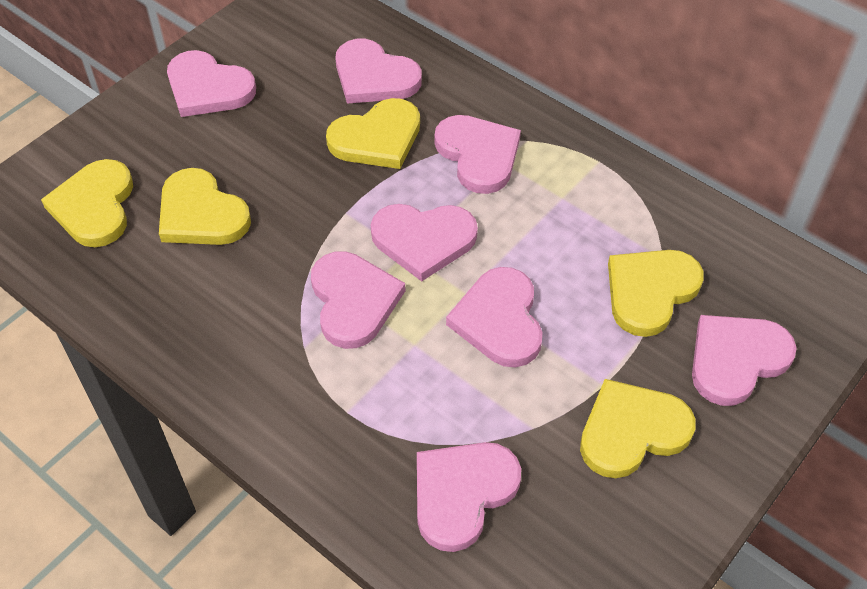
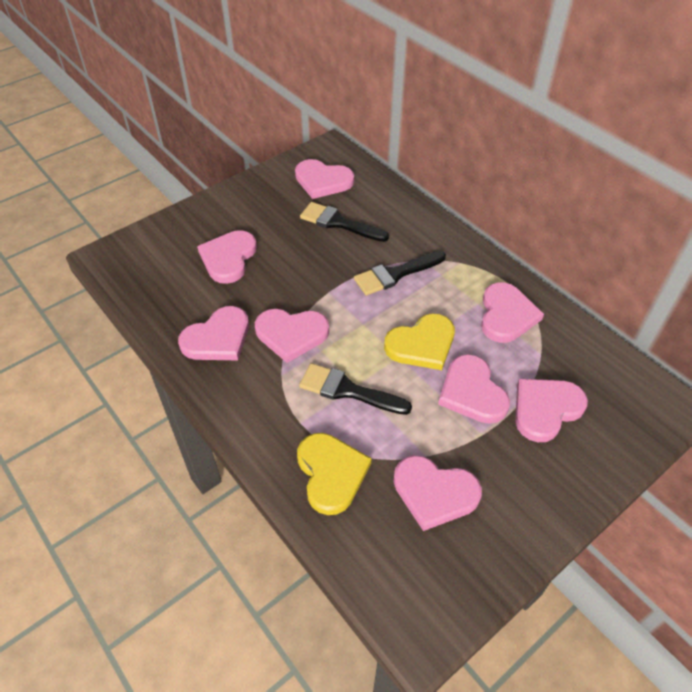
black brush: none = 0 -> [299,363,412,415] [300,202,389,242] [354,251,446,295] = 3
yellow heart: [41,159,133,247] [159,168,251,245] [326,98,420,169] [580,379,696,478] [608,250,704,337] = 5 -> [297,433,371,515] [384,314,455,370] = 2

